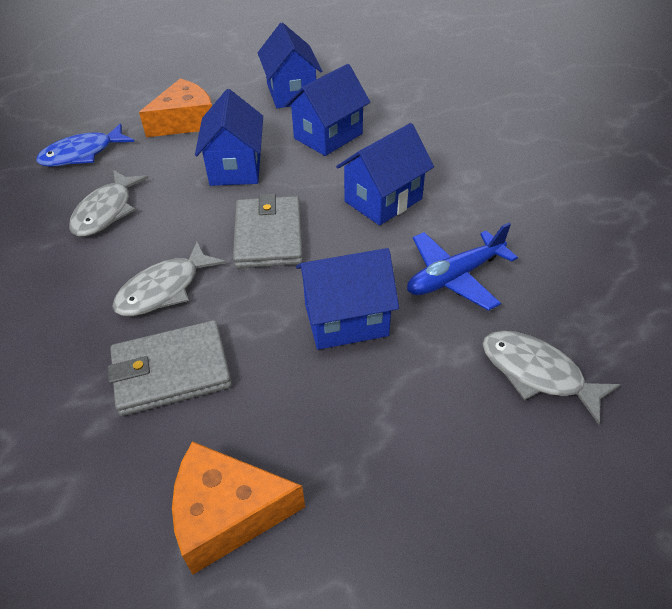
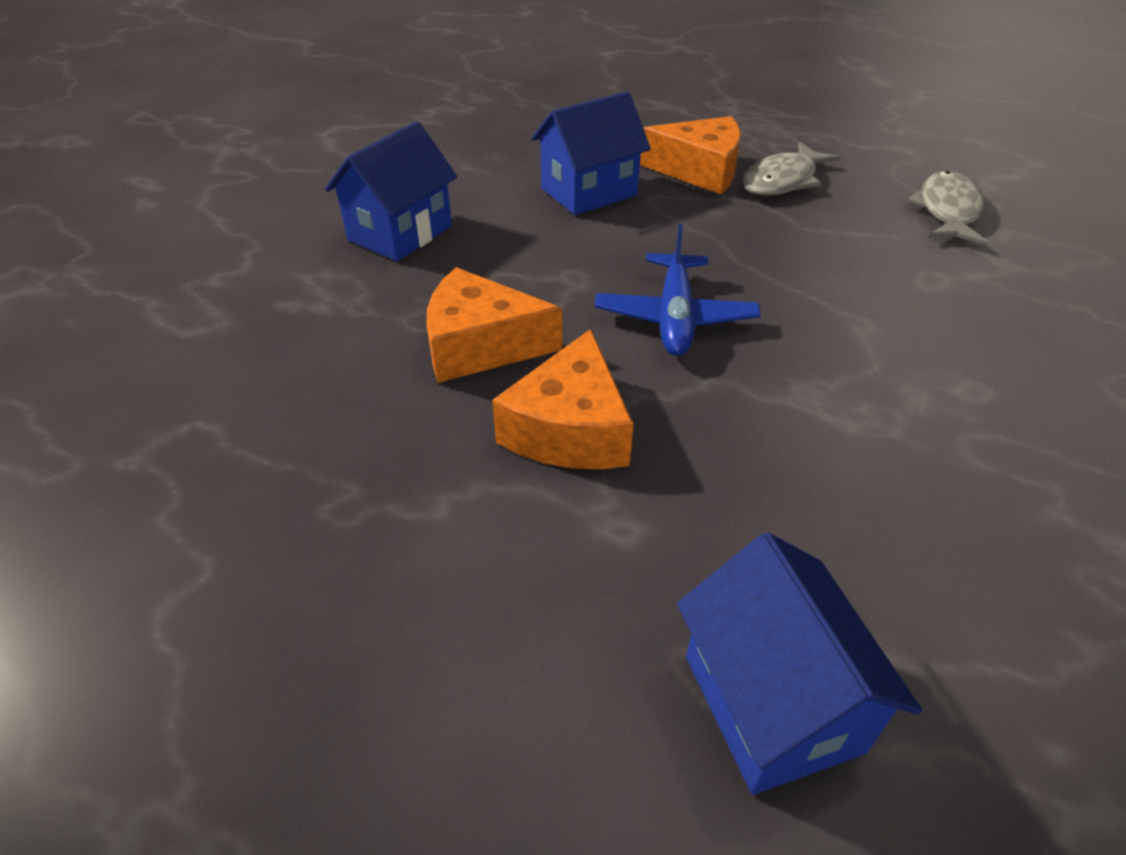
blue fish: [36,123,134,167] = 1 -> none = 0
blue house: [195,89,263,186] [258,23,322,108] [284,64,370,156] [296,248,399,350] [336,123,434,225] = 5 -> [325,121,457,261] [531,91,651,215] [677,532,922,795] = 3
grey fish: [69,170,148,237] [112,241,226,316] [482,331,621,425] = 3 -> [742,142,841,195] [907,171,989,246] = 2
grey wallet: [108,320,232,416] [233,193,303,268] = 2 -> none = 0
orange cheese: [139,78,212,137] [172,441,305,575] = 2 -> [426,267,562,383] [492,329,634,469] [640,116,741,194] = 3

